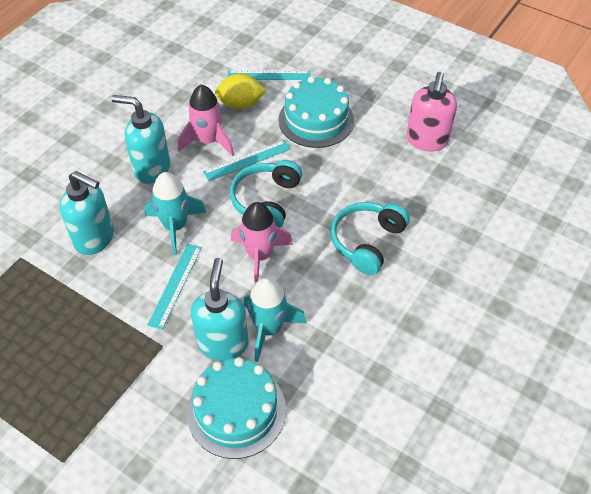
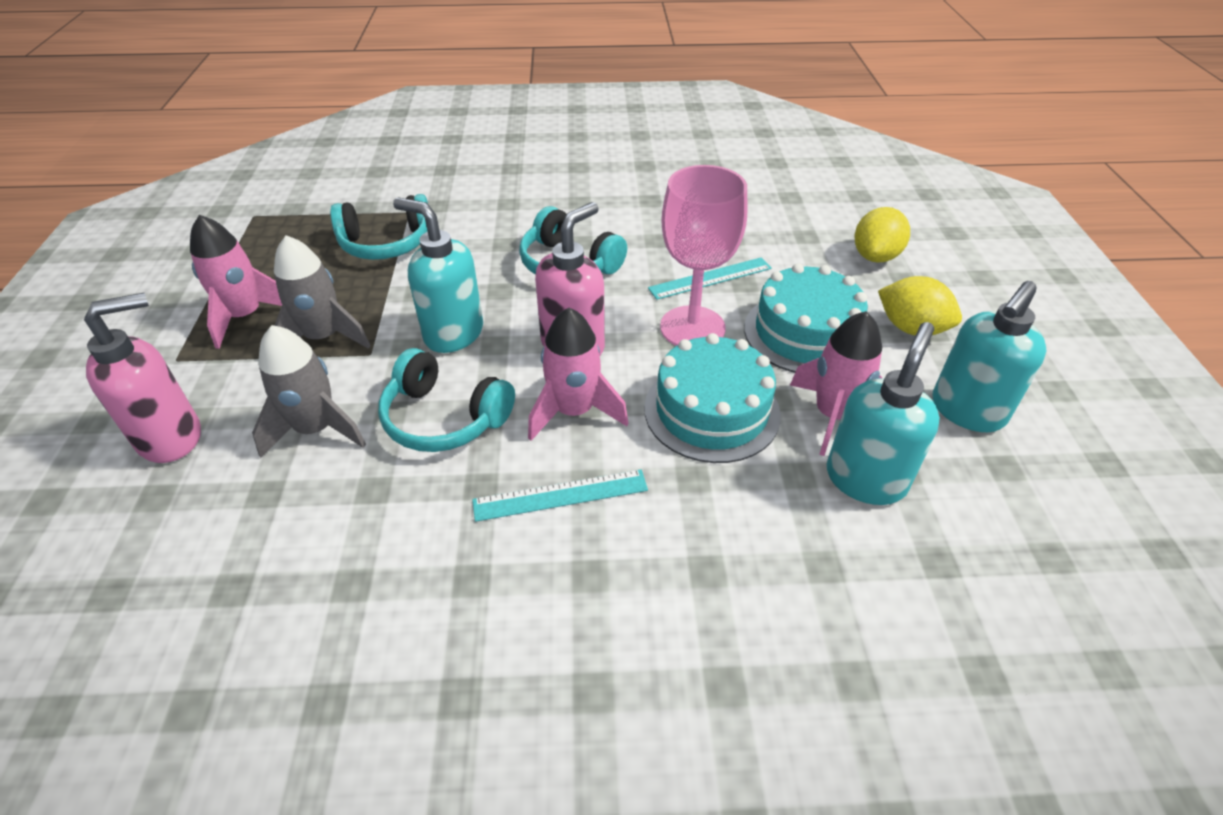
grey rocket: none = 0 -> [252,325,366,458] [274,235,370,349] = 2
pink goblet: none = 0 -> [660,165,747,346] = 1
pink rocket: [178,85,234,156] [231,202,293,284] = 2 -> [190,215,282,349] [528,308,628,441] [790,311,882,456] = 3
pink soap dispenser: [407,72,457,152] = 1 -> [84,293,201,463] [535,202,605,356] = 2
turquoise headphones: [230,160,302,228] [331,202,410,275] = 2 -> [330,194,428,260] [378,348,515,452] [519,206,627,275] = 3
turquoise rocket: [145,172,206,255] [244,277,307,362] = 2 -> none = 0
turquoise ruler: [147,244,202,330] [203,140,291,181] [227,70,311,80] = 3 -> [472,470,648,522] [648,257,772,300] = 2
yellow lemon: [215,74,266,110] = 1 -> [855,207,910,263] [878,276,962,336] = 2

